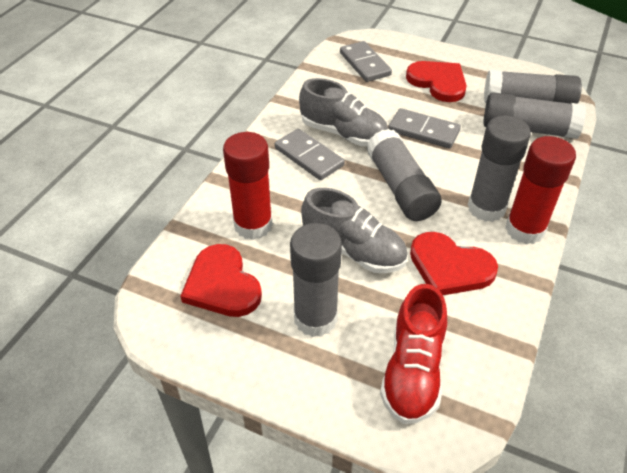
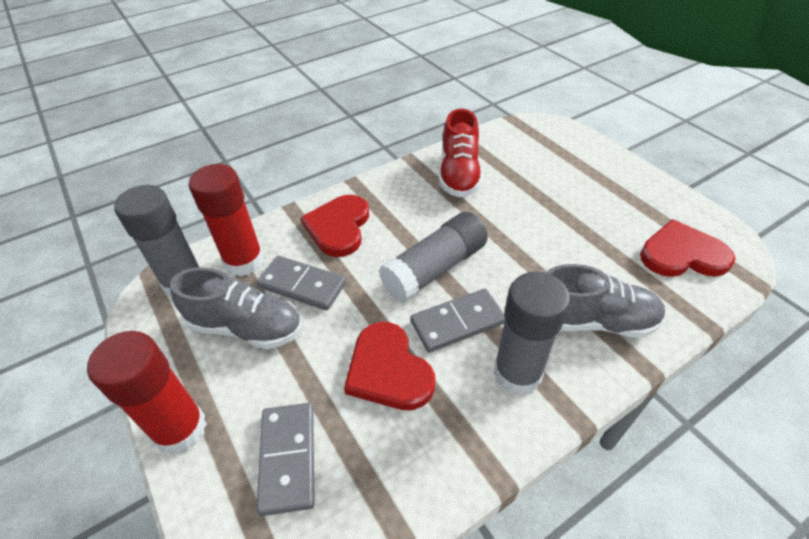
grey glue stick: [290,223,342,337] [366,129,442,221] [468,115,531,222] [483,92,586,139] [484,70,582,104] = 5 -> [114,185,200,296] [379,212,488,302] [493,272,570,395] = 3

